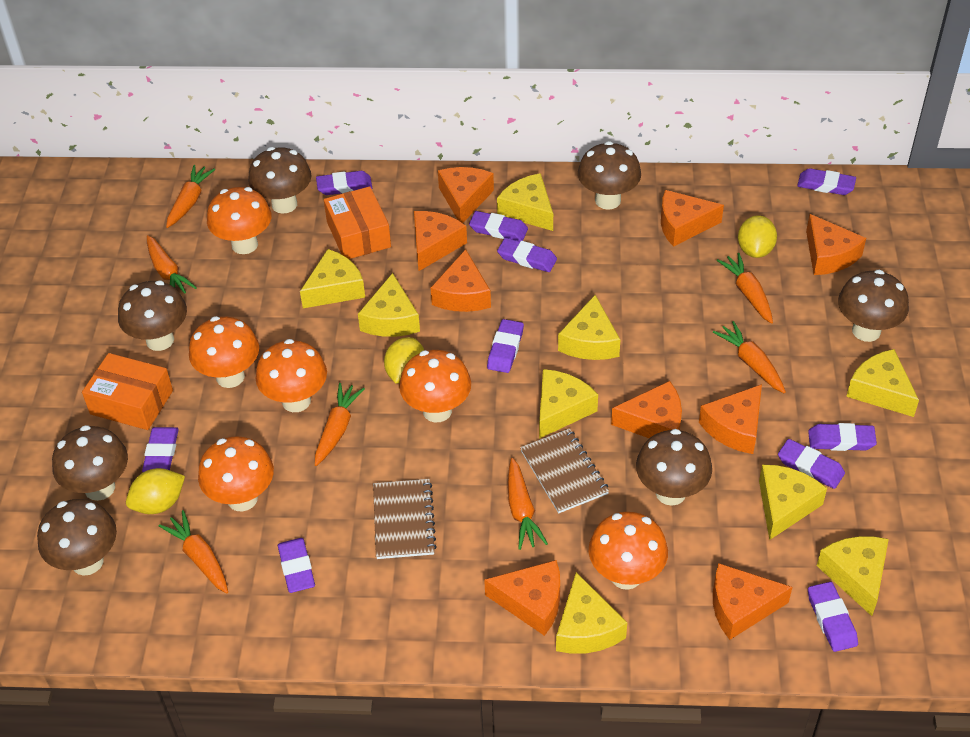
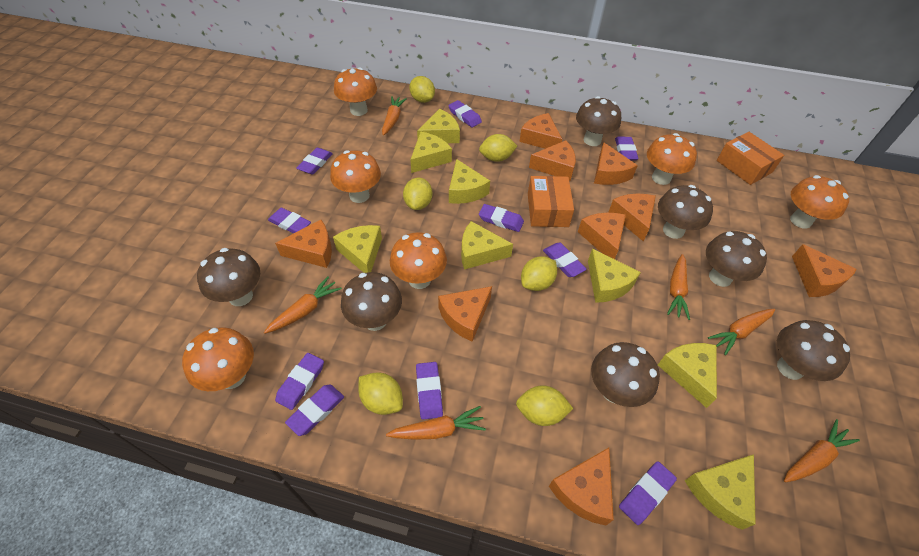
brown notebook: [373,479,437,559] [520,428,609,513] = 2 -> none = 0
orange carrot: [147,235,197,294] [158,510,228,594] [166,165,215,228] [315,383,365,466] [508,458,548,550] [713,321,786,393] [717,253,773,324] = 7 -> [264,276,342,334] [382,96,407,136] [386,406,486,440] [667,254,690,320] [708,309,775,355] [784,419,860,482] = 6
yellow cheese: [300,249,365,308] [358,273,420,337] [497,173,553,231] [539,369,598,439] [556,572,627,654] [558,295,620,360] [759,465,827,540] [817,536,889,616] [846,349,919,417] = 9 -> [333,225,382,273] [410,132,452,173] [417,109,460,143] [449,159,490,204] [461,221,513,270] [588,248,641,303] [658,343,717,408] [685,454,756,530] = 8
yellow lemon: [126,468,185,514] [384,337,424,383] [738,216,777,258] = 3 -> [358,372,403,415] [403,178,432,210] [409,76,435,103] [479,134,517,162] [516,385,573,426] [521,256,557,291] = 6

